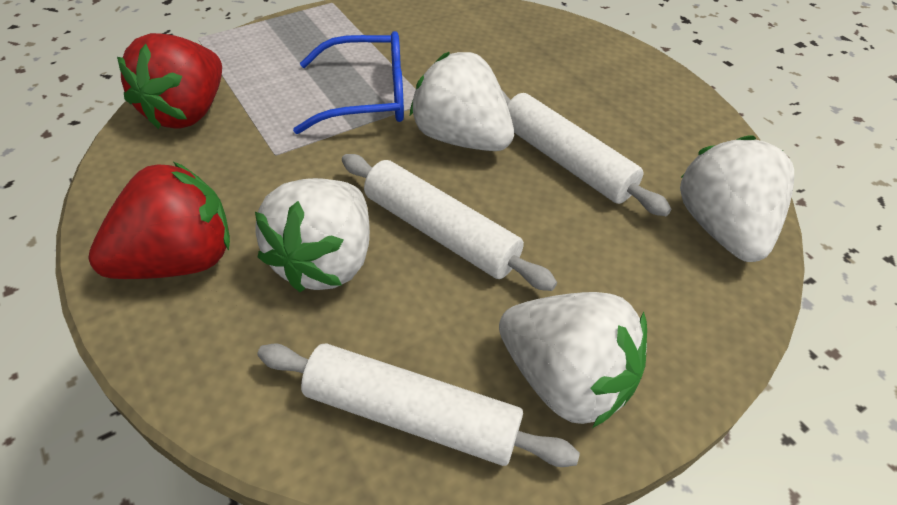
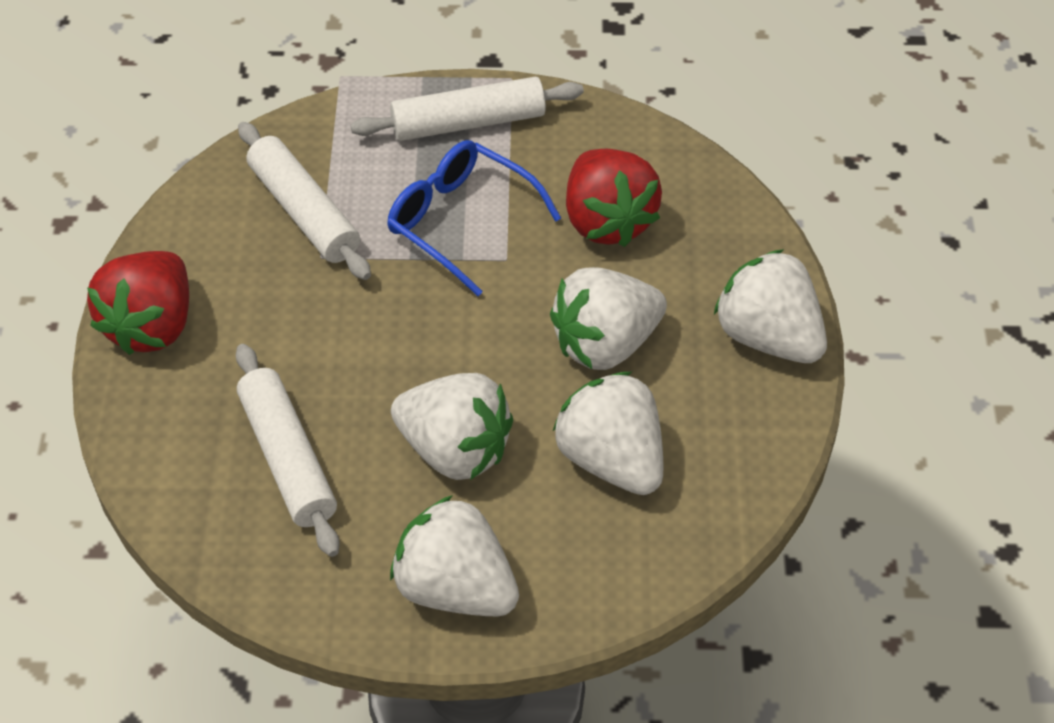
white strawberry: [255,178,370,292] [410,52,514,151] [499,292,647,428] [680,135,794,262] = 4 -> [390,495,519,616] [391,373,513,480] [550,267,667,370] [553,372,663,495] [714,249,827,363] = 5

